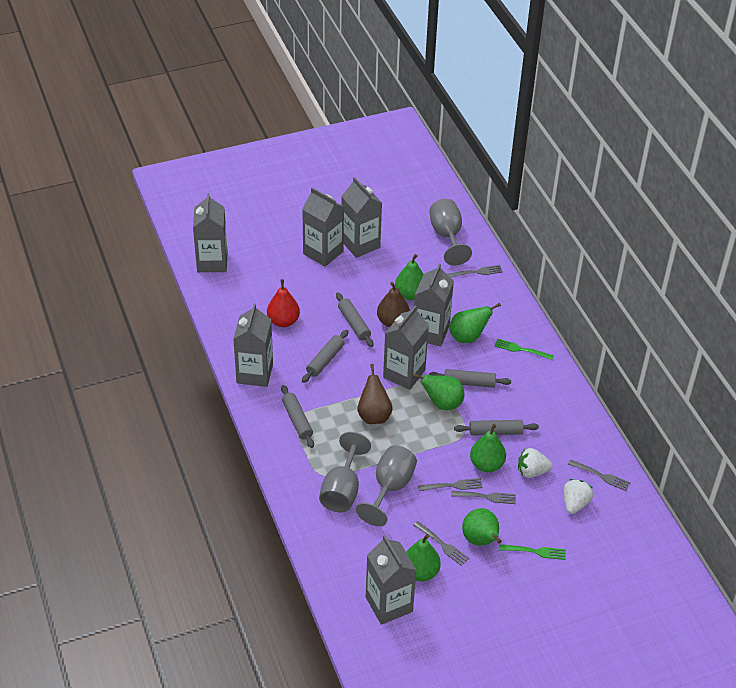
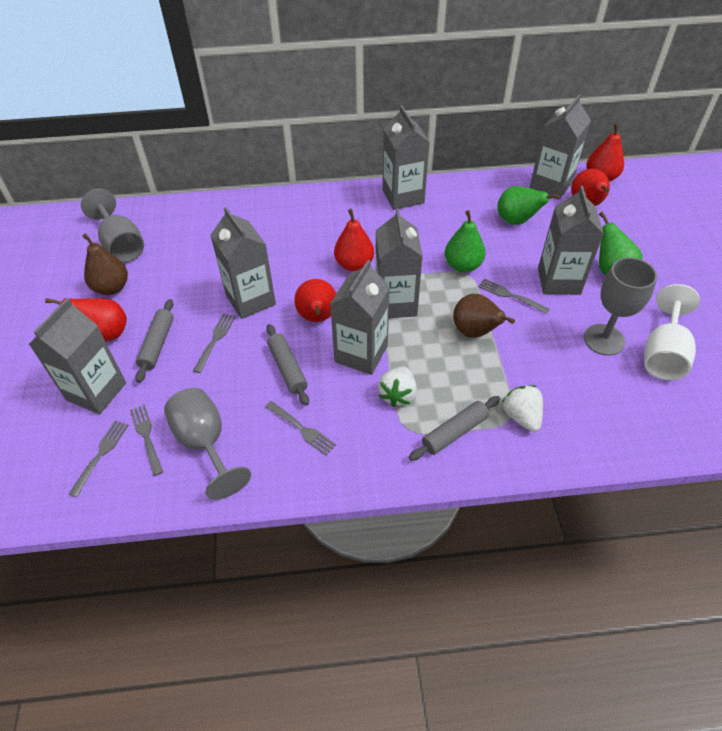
green fork: [495,338,554,360] [499,544,566,560] = 2 -> none = 0
green pear: [395,254,424,300] [406,534,441,582] [412,373,464,410] [449,303,501,343] [462,508,502,546] [470,424,506,472] = 6 -> [445,210,486,273] [497,186,560,225] [599,211,642,276] = 3
grey rolling pin: [281,385,314,448] [302,330,349,383] [336,292,373,347] [429,369,511,388] [454,420,539,436] = 5 -> [135,299,174,383] [266,324,309,406] [409,396,500,461] = 3
red pear: [267,279,300,327] = 1 -> [45,298,127,341] [294,279,336,322] [334,209,374,271] [571,169,610,206] [587,123,624,182] = 5
white goblet: none = 0 -> [644,284,700,380] = 1

